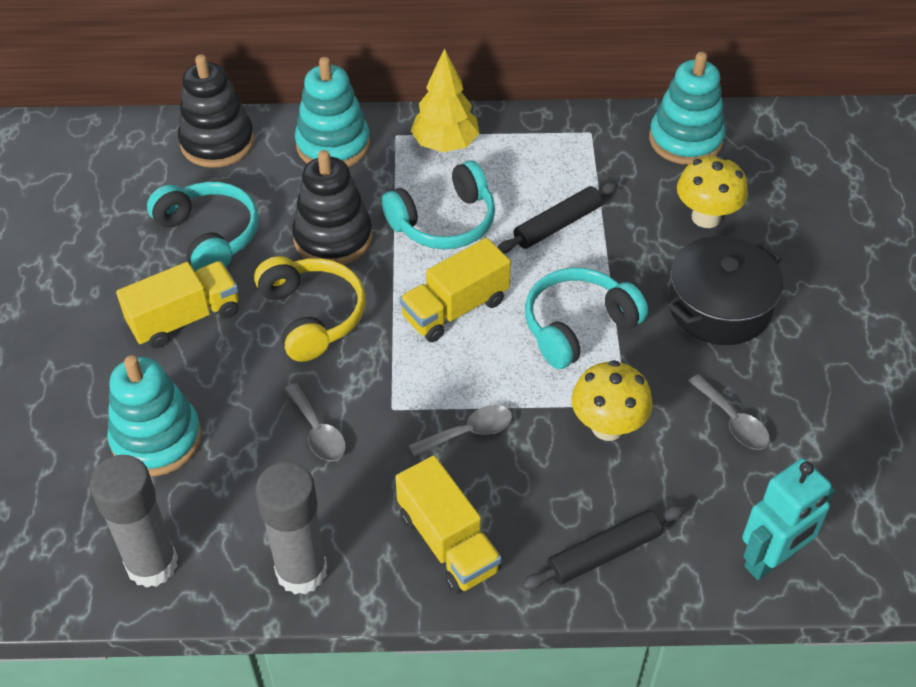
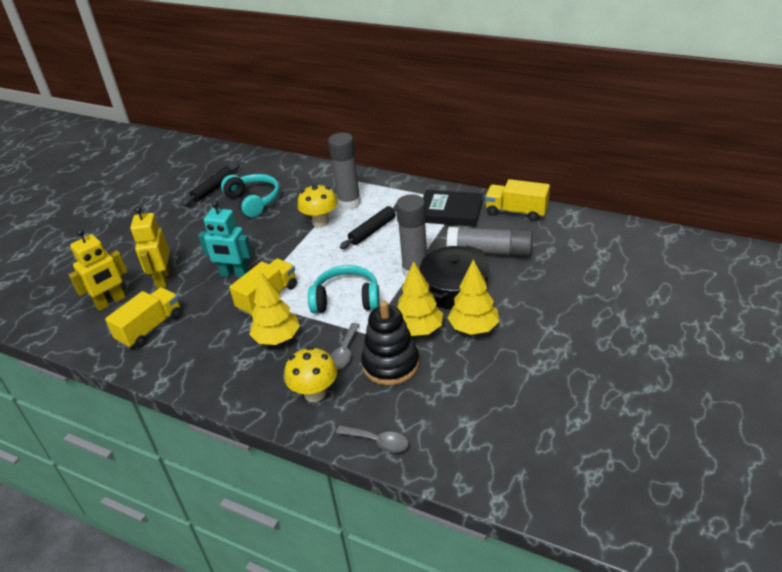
black book: none = 0 -> [423,190,483,227] = 1
black stacking toy: [178,54,254,168] [292,150,372,265] = 2 -> [361,301,419,385] = 1
grey glue stick: [90,455,178,588] [255,462,327,594] = 2 -> [328,133,361,210] [396,194,427,278] [447,227,533,257] = 3
grey spoon: [284,383,346,461] [409,405,512,457] [689,374,770,450] = 3 -> [330,323,360,369] [336,425,409,452] = 2
turquoise headphones: [147,182,259,272] [382,160,495,249] [525,268,648,369] = 3 -> [221,174,280,217] [308,265,380,313] = 2
turquoise stacking toy: [107,355,202,476] [295,57,370,167] [649,52,725,165] = 3 -> none = 0
yellow headphones: [254,256,366,362] = 1 -> none = 0
yellow robot: none = 0 -> [69,229,127,311] [130,206,170,288] = 2
yellow tree: [411,48,480,152] = 1 -> [249,271,300,345] [397,261,443,336] [448,259,499,335] = 3

